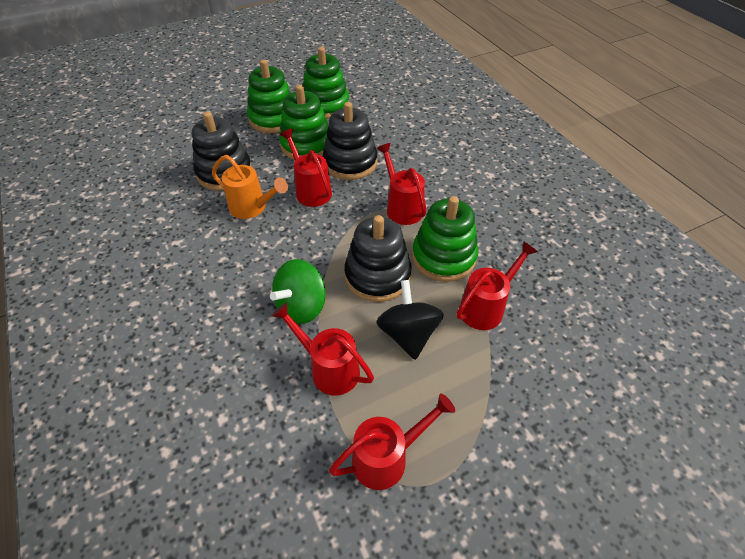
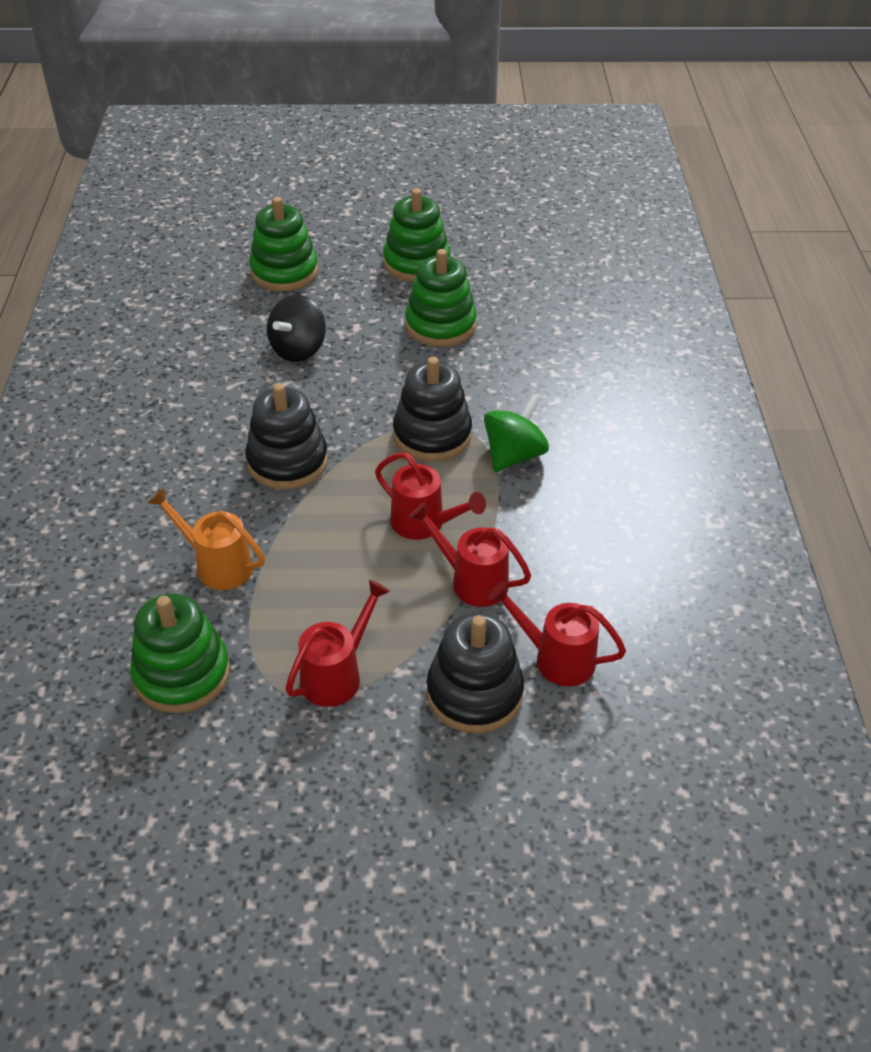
red watering can: [272,303,374,396] [280,129,332,207] [329,393,455,490] [377,143,426,225] [457,241,538,330] = 5 -> [285,580,390,707] [375,452,486,540] [409,502,531,607] [488,581,626,687] = 4

